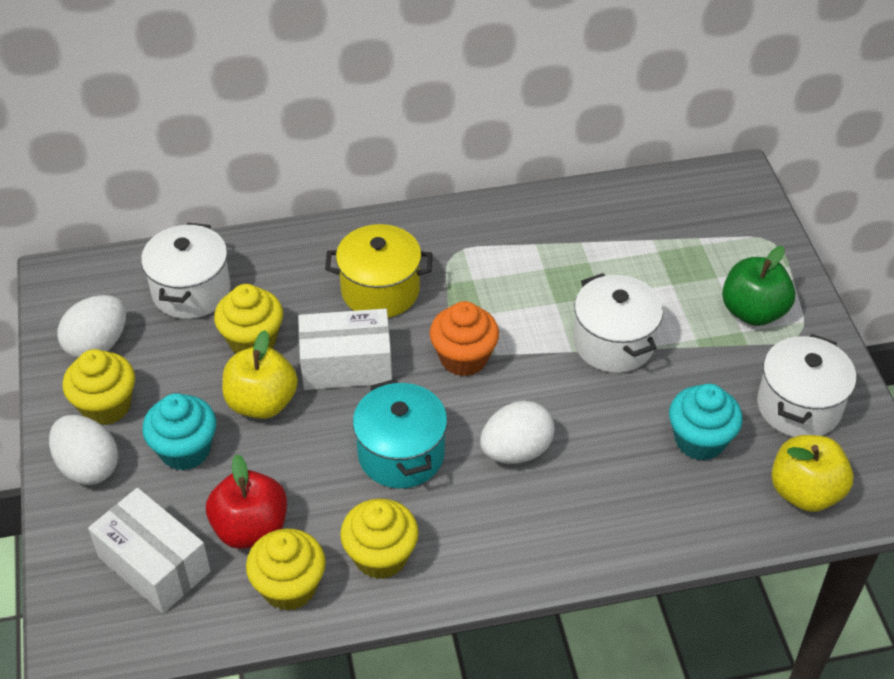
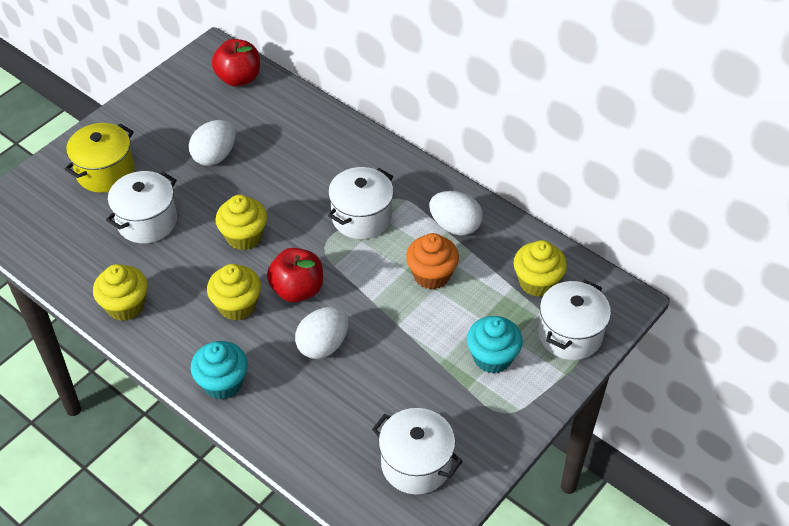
green apple: [722,246,795,326] = 1 -> none = 0
red apple: [206,454,287,549] = 1 -> [212,39,260,87] [267,248,323,302] = 2
turquoise pot: [353,379,447,488] = 1 -> none = 0
white box: [88,488,211,613] [298,309,392,390] = 2 -> none = 0
white pot: [141,223,231,319] [574,273,663,373] [757,334,856,437] = 3 -> [106,171,177,244] [328,167,394,239] [372,408,463,494] [538,280,611,360] = 4
yellow apple: [222,330,298,419] [771,435,854,512] = 2 -> none = 0

